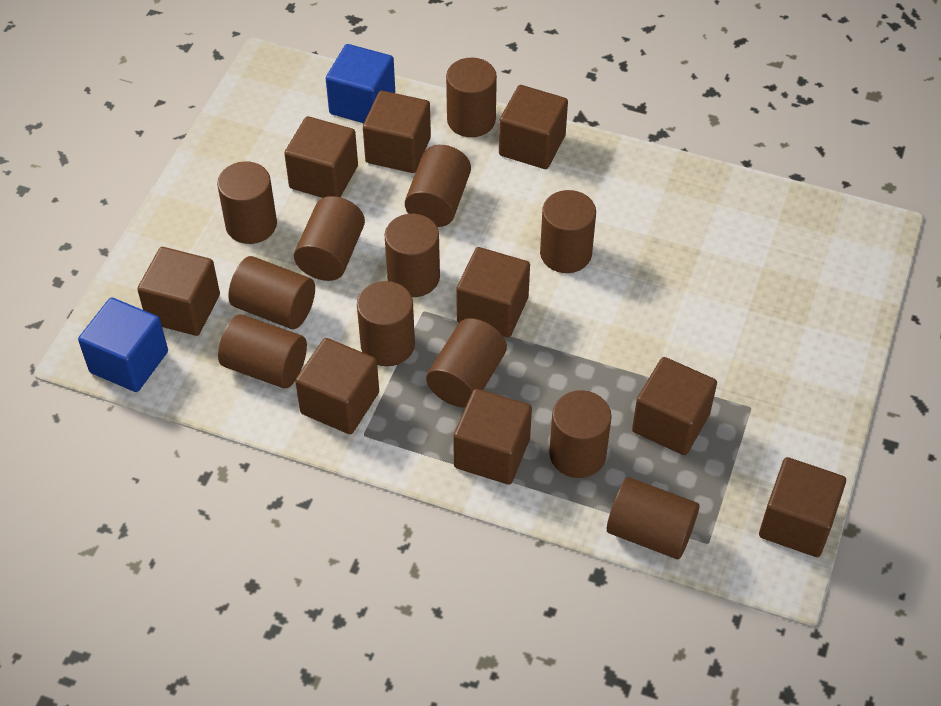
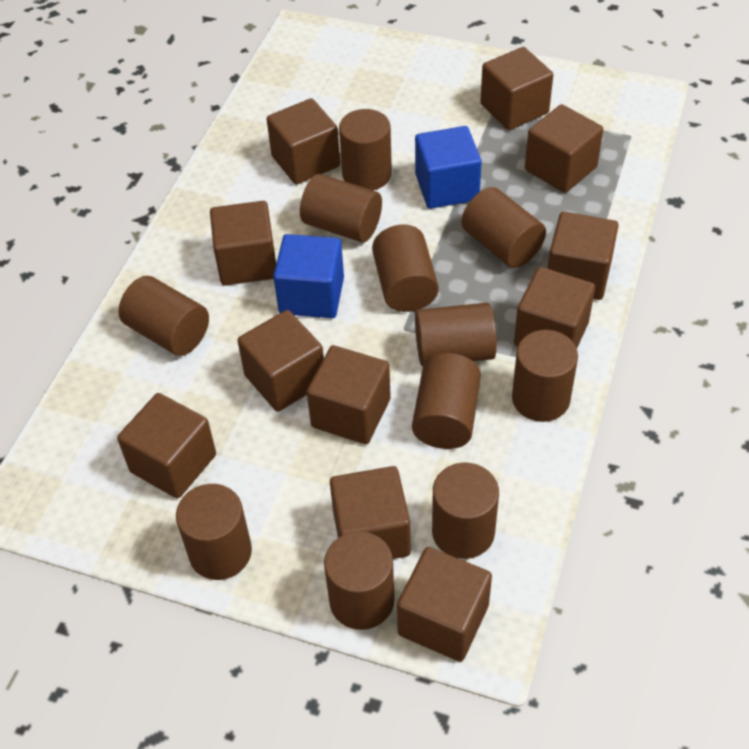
brown cube: [137,247,220,336] [284,116,358,198] [295,338,379,434] [363,91,431,173] [453,389,532,485] [456,247,530,337] [499,85,568,169] [632,357,717,455] [759,457,846,557] = 9 -> [117,393,216,499] [210,201,276,285] [237,310,324,412] [267,98,340,185] [307,345,391,444] [330,466,411,559] [397,547,492,662] [480,47,553,130] [514,267,595,348] [525,104,603,193] [547,211,619,300] = 11
brown cylinder: [217,161,277,244] [218,314,307,388] [228,256,315,329] [294,196,365,281] [357,281,415,366] [385,214,440,297] [405,145,471,227] [426,318,507,408] [446,58,497,137] [540,190,596,273] [549,390,612,478] [607,477,699,559] = 12 -> [118,276,209,356] [176,484,252,580] [300,174,382,243] [324,531,395,630] [339,109,392,190] [372,225,439,312] [412,353,481,449] [415,303,497,366] [432,463,499,559] [461,187,546,268] [512,330,578,422] = 11

